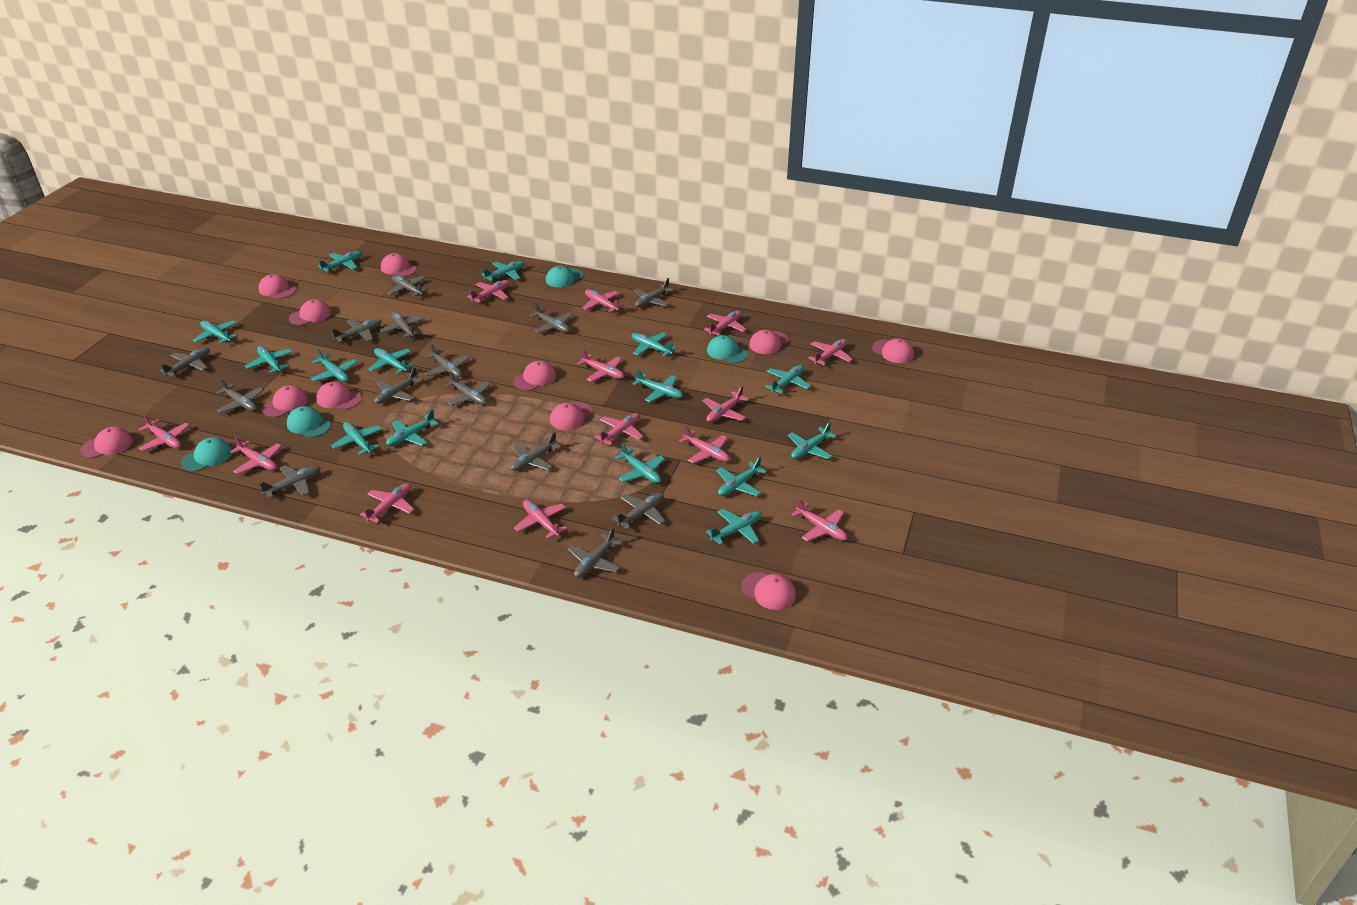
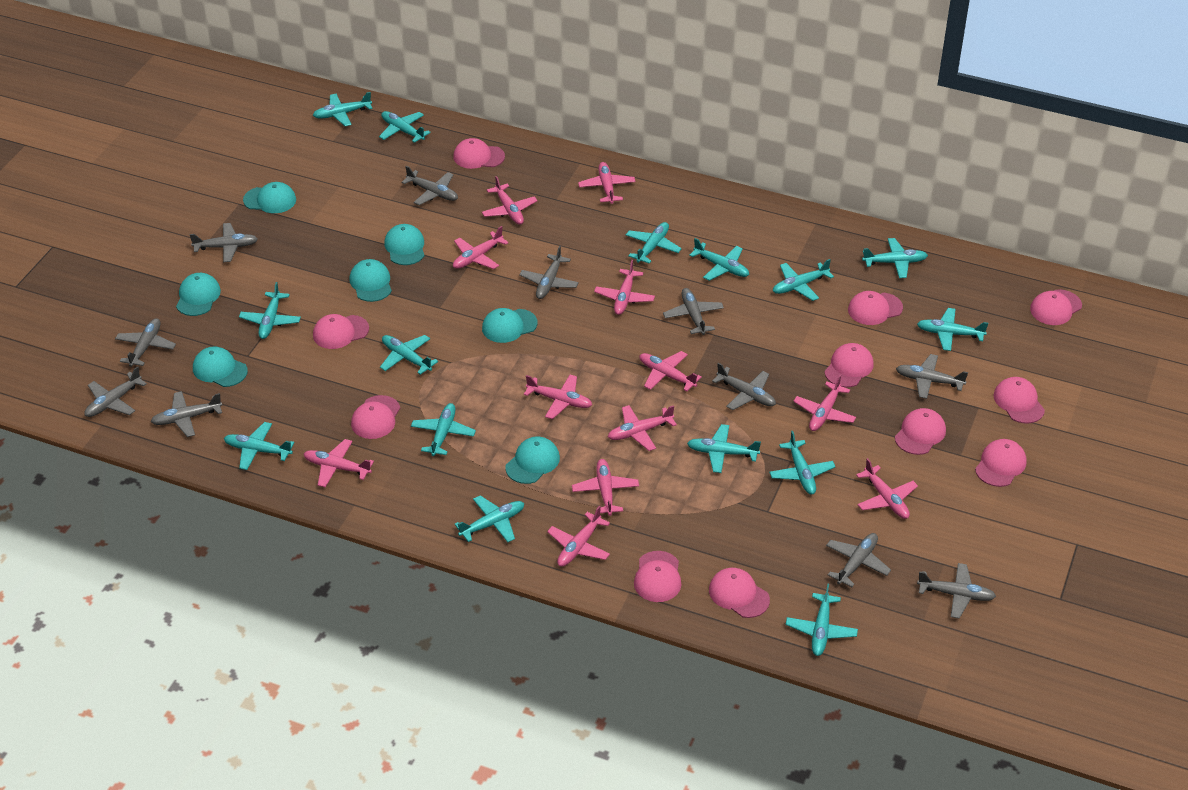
grey plane: [160,348,209,377] [216,379,264,413] [260,465,321,498] [332,319,381,342] [375,367,422,404] [380,311,425,338] [387,275,428,296] [425,343,469,377] [444,372,491,406] [511,432,562,471] [530,303,572,333] [568,527,622,578] [612,493,665,529] [633,278,674,307] = 14 -> [84,366,147,417] [115,318,176,367] [151,391,222,437] [190,223,258,262] [402,166,458,205] [519,245,579,299] [663,288,724,335] [712,363,776,410] [826,533,891,587] [896,354,968,399] [917,563,996,618] = 11
pink plane: [139,415,190,451] [230,437,282,474] [360,483,414,523] [467,280,509,303] [514,500,567,539] [577,350,624,382] [582,289,624,312] [595,413,643,446] [679,426,730,463] [703,386,749,422] [704,311,747,336] [791,498,847,541] [808,339,853,366] = 13 -> [304,439,374,487] [453,226,509,269] [482,176,538,225] [524,375,592,419] [547,506,610,567] [572,459,639,516] [578,162,636,204] [594,260,655,315] [608,405,677,451] [639,351,702,391] [793,374,856,431] [856,458,918,519] = 12
turquoise cap: [181,437,232,471] [287,406,331,438] [546,266,583,287] [707,335,748,363] = 4 -> [176,273,221,316] [193,346,248,387] [243,182,296,213] [349,259,392,302] [384,224,424,265] [482,308,537,343] [505,437,560,484] = 7

